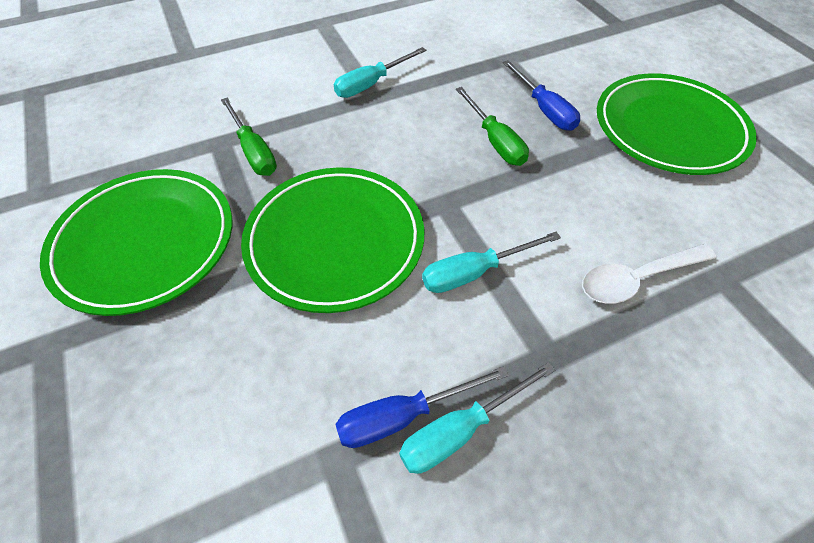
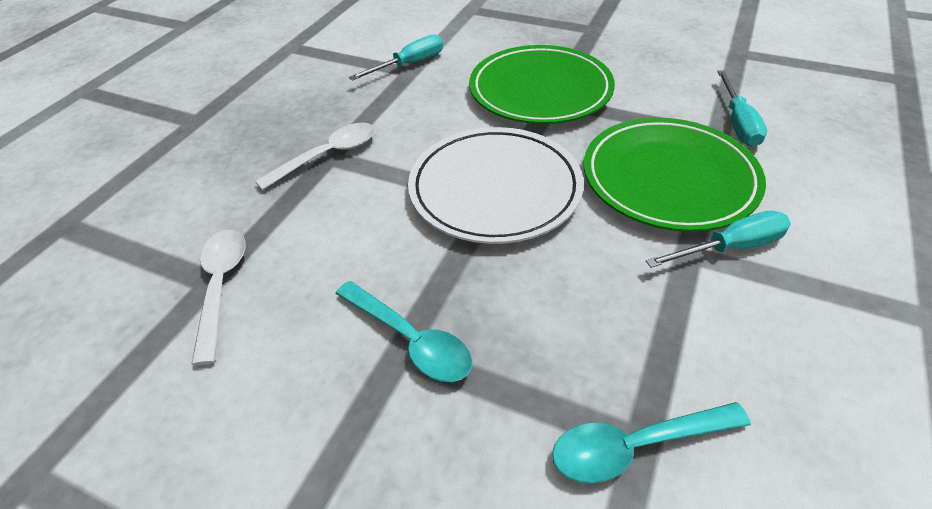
blue screwdriver: [335,366,509,448] [503,60,580,131] = 2 -> none = 0
green plate: [40,169,232,316] [241,167,425,313] [597,73,757,175] = 3 -> [469,45,615,124] [584,118,766,232] = 2
green screwdriver: [221,98,277,176] [456,87,529,166] = 2 -> none = 0
turquoise spoon: none = 0 -> [335,281,472,382] [552,402,751,483] = 2
white plate: none = 0 -> [408,127,584,244] = 1
white spoon: [582,244,716,304] = 1 -> [191,230,246,365] [255,123,375,190] = 2

